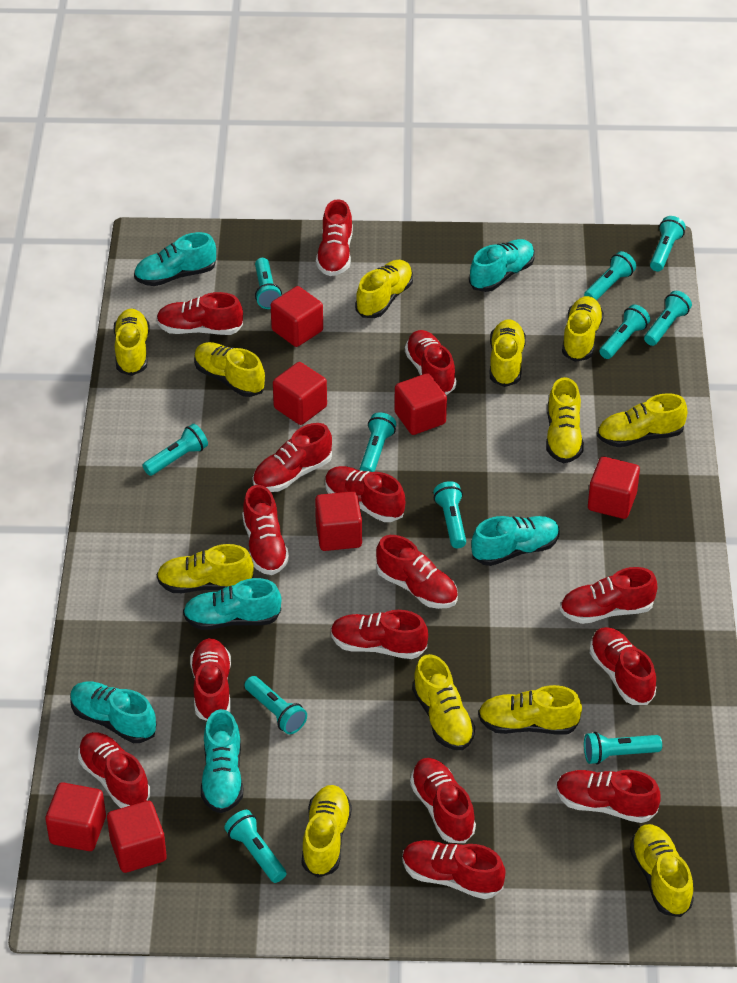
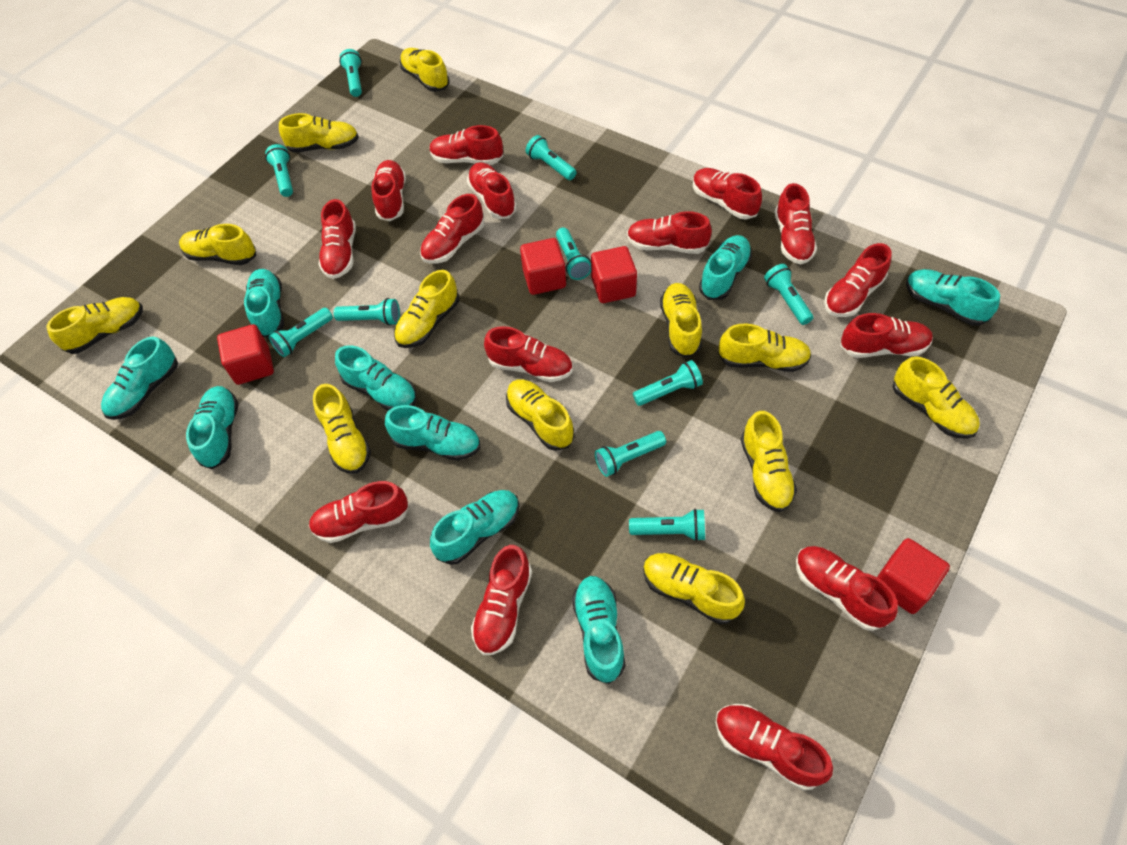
red cube: [45,782,106,851] [107,801,167,873] [271,286,323,347] [273,362,327,425] [315,491,362,551] [394,373,447,435] [588,457,640,519] = 7 -> [217,324,274,385] [520,238,566,295] [591,246,637,303] [877,538,950,614] = 4
turquoise flashlight: [143,424,208,476] [224,810,286,883] [244,676,307,734] [255,258,282,309] [360,412,396,472] [433,481,466,548] [584,251,636,300] [584,732,662,765] [599,305,650,359] [644,291,692,346] [650,216,686,272] = 11 -> [265,144,293,197] [268,308,333,357] [333,298,400,326] [339,49,362,97] [526,135,577,180] [556,227,591,280] [595,431,666,477] [629,509,705,541] [633,360,703,406] [764,264,813,325] = 10
turquoise shoe: [70,681,156,743] [134,232,216,286] [183,578,281,630] [201,709,243,813] [469,239,535,292] [471,516,559,566] = 6 -> [101,337,178,420] [186,386,239,469] [244,269,284,338] [335,345,416,410] [385,405,480,461] [430,490,520,565] [572,576,625,684] [699,235,752,300] [906,269,1000,326] = 9

